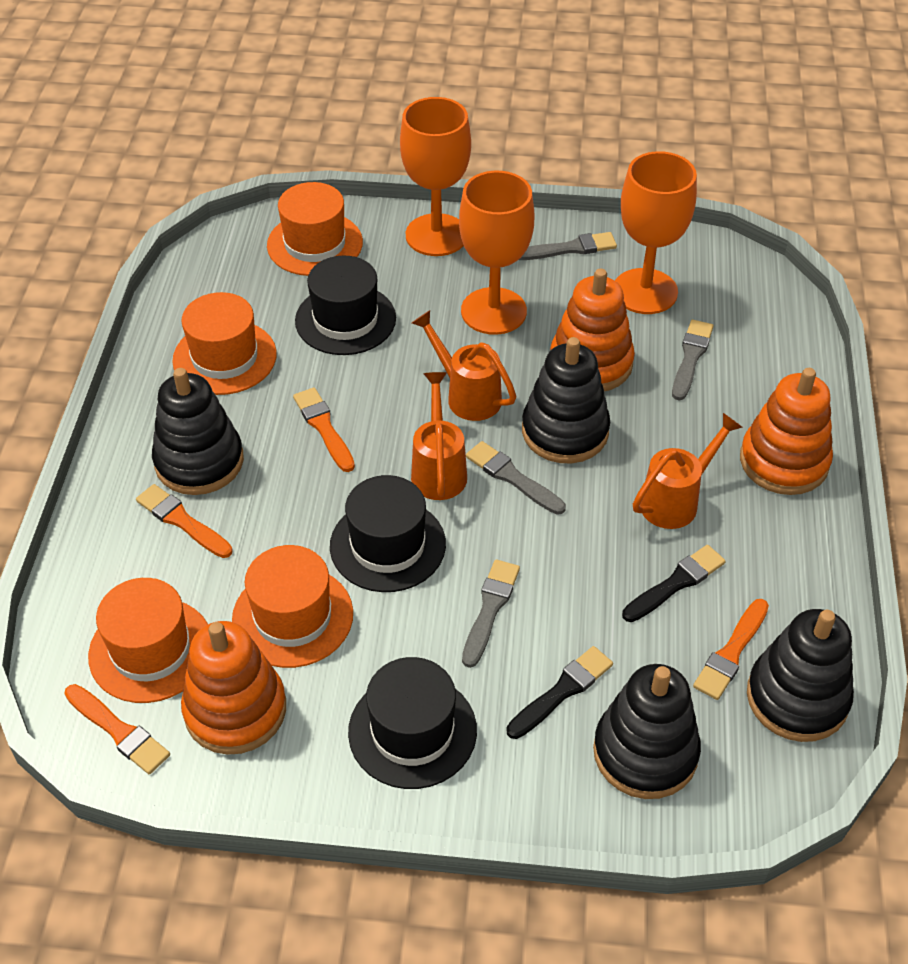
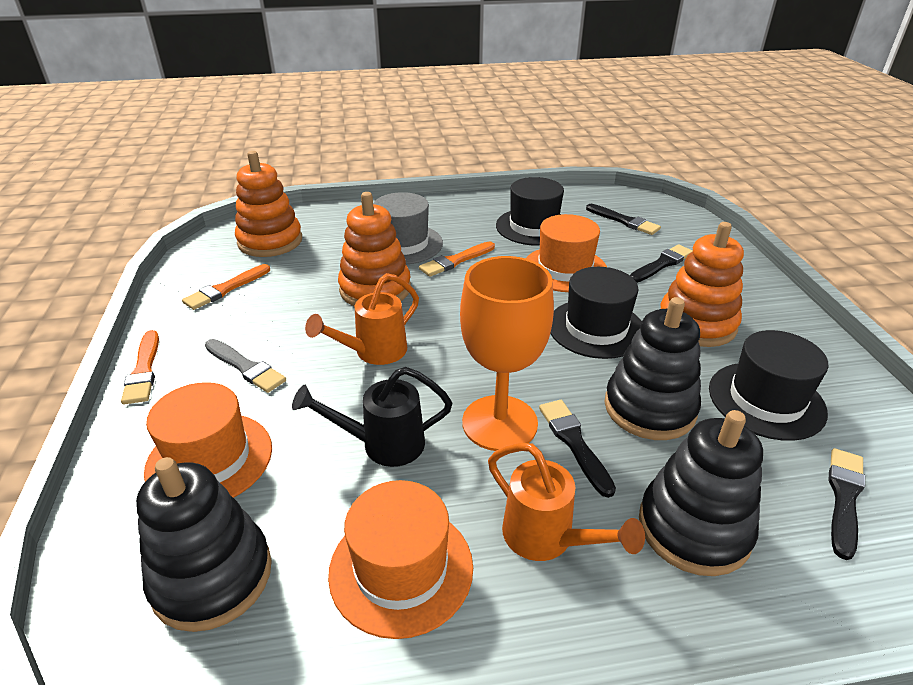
black brush: [506,646,613,739] [622,545,726,622] = 2 -> [539,400,616,498] [586,204,661,235] [630,244,693,283] [828,448,865,560] = 4
black stacking toy: [152,368,244,495] [522,337,610,463] [593,664,701,799] [747,609,854,742] = 4 -> [136,457,272,632] [604,297,701,440] [639,410,763,576] = 3
black watering can: none = 0 -> [292,367,452,467] = 1
grey brush: [462,560,520,668] [466,441,566,515] [519,232,617,260] [672,320,713,401] = 4 -> [205,339,286,393] = 1
grey hat: none = 0 -> [373,192,443,264] = 1
orange brush: [64,684,170,774] [136,484,233,558] [293,387,355,472] [693,599,769,700] = 4 -> [121,330,159,404] [182,264,270,310] [419,241,495,277] = 3
orange goblet: [400,97,471,256] [459,171,534,335] [615,151,697,314] = 3 -> [460,256,554,451] = 1
orange hat: [88,578,208,703] [172,292,277,395] [232,545,353,668] [267,182,363,276] = 4 -> [144,382,272,498] [328,480,473,639] [526,214,607,292] = 3
orange watering can: [411,372,467,500] [412,310,516,421] [633,413,743,529] = 3 -> [305,273,419,365] [488,442,645,561] = 2

